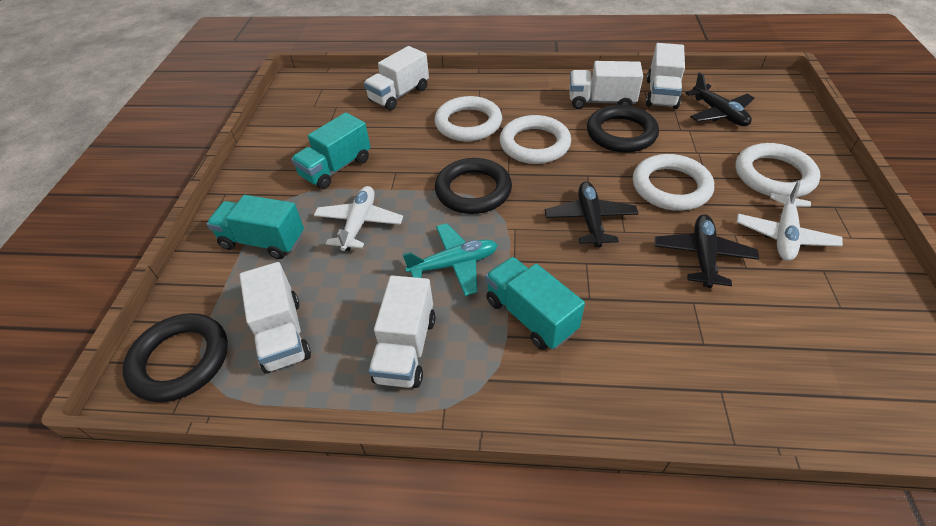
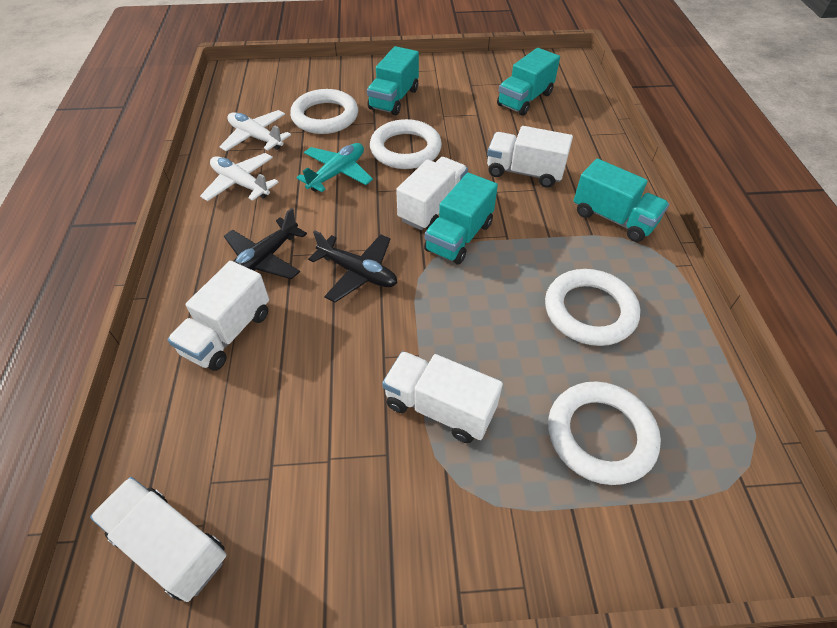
black plane: [545,181,639,248] [655,214,759,288] [685,72,754,126] = 3 -> [224,208,307,279] [308,230,397,303] = 2
black ring: [122,313,228,402] [435,158,512,214] [587,105,659,153] = 3 -> none = 0
turquoise truck: [207,195,304,259] [291,112,371,189] [485,257,585,350] = 3 -> [367,46,419,115] [424,173,498,265] [497,48,560,116] [574,159,669,242] = 4

